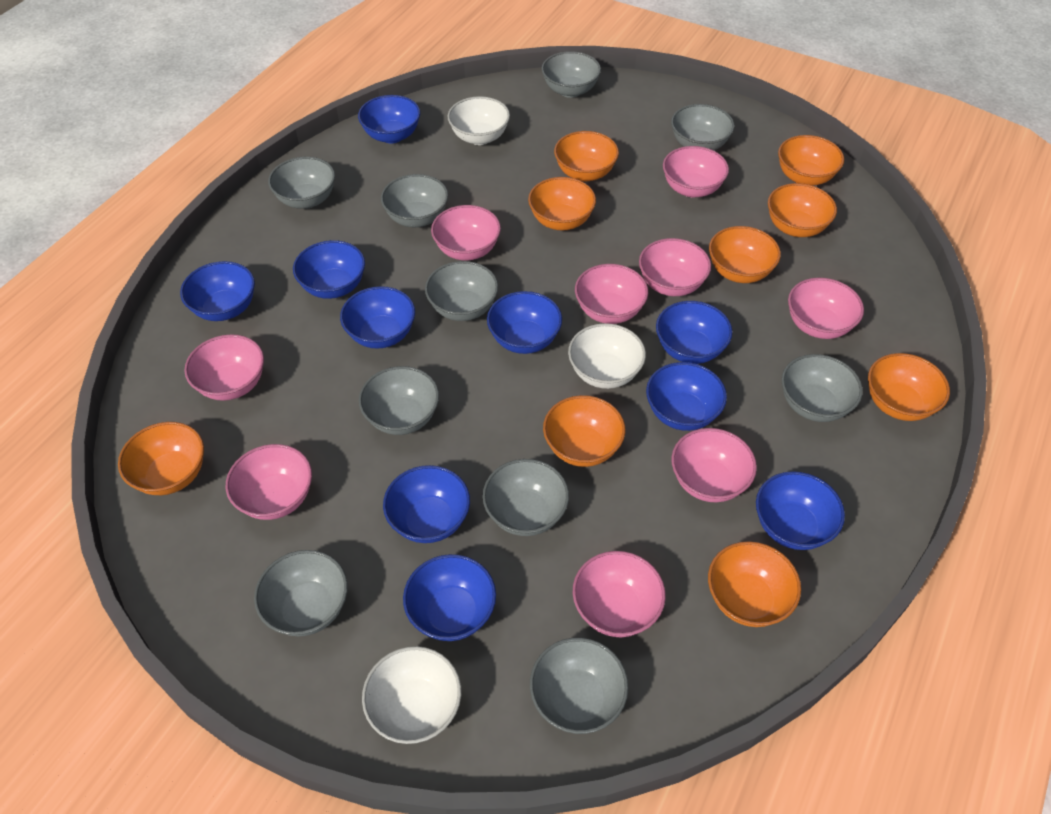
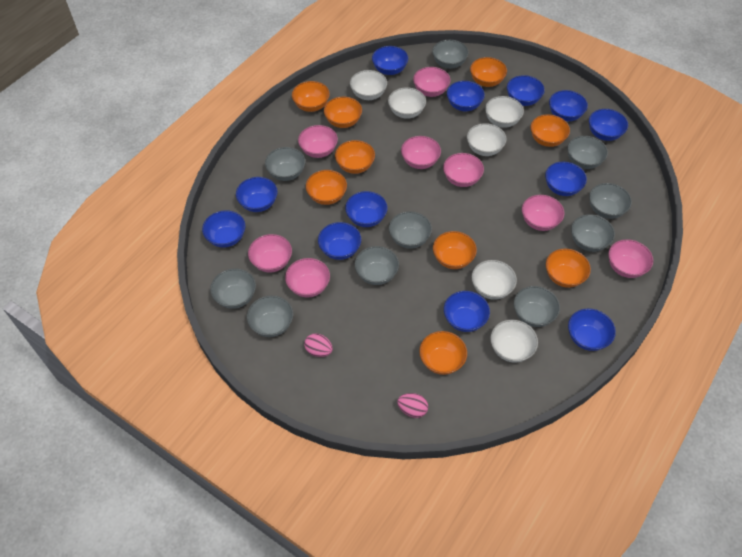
blue bowl: [180,261,255,321] [293,240,365,299] [340,286,415,349] [358,95,420,143] [383,465,470,543] [403,554,496,641] [487,291,562,354] [646,362,727,431] [656,301,732,364] [756,471,845,550] = 10 -> [202,210,246,248] [236,177,278,212] [318,222,361,260] [345,191,388,227] [372,46,408,75] [444,291,490,332] [447,81,485,111] [507,75,545,106] [545,162,587,196] [549,90,588,121] [568,309,616,351] [589,109,628,141] = 12
pink bowl: [184,334,264,401] [226,444,312,520] [431,205,501,261] [573,551,666,637] [575,264,648,324] [639,238,711,296] [663,146,729,197] [671,428,757,502] [788,278,864,339] = 9 -> [248,234,292,273] [285,258,330,298] [298,125,338,158] [401,136,441,169] [413,67,451,97] [443,153,484,187] [522,195,564,231] [608,239,653,278] = 8
pink egg: none = 0 -> [304,333,333,357] [397,393,428,418] = 2
white bowl: [362,646,461,744] [448,96,510,145] [568,323,646,389] = 3 -> [350,70,387,100] [388,87,426,119] [467,123,507,156] [472,260,517,300] [485,96,524,128] [490,320,538,363] = 6

